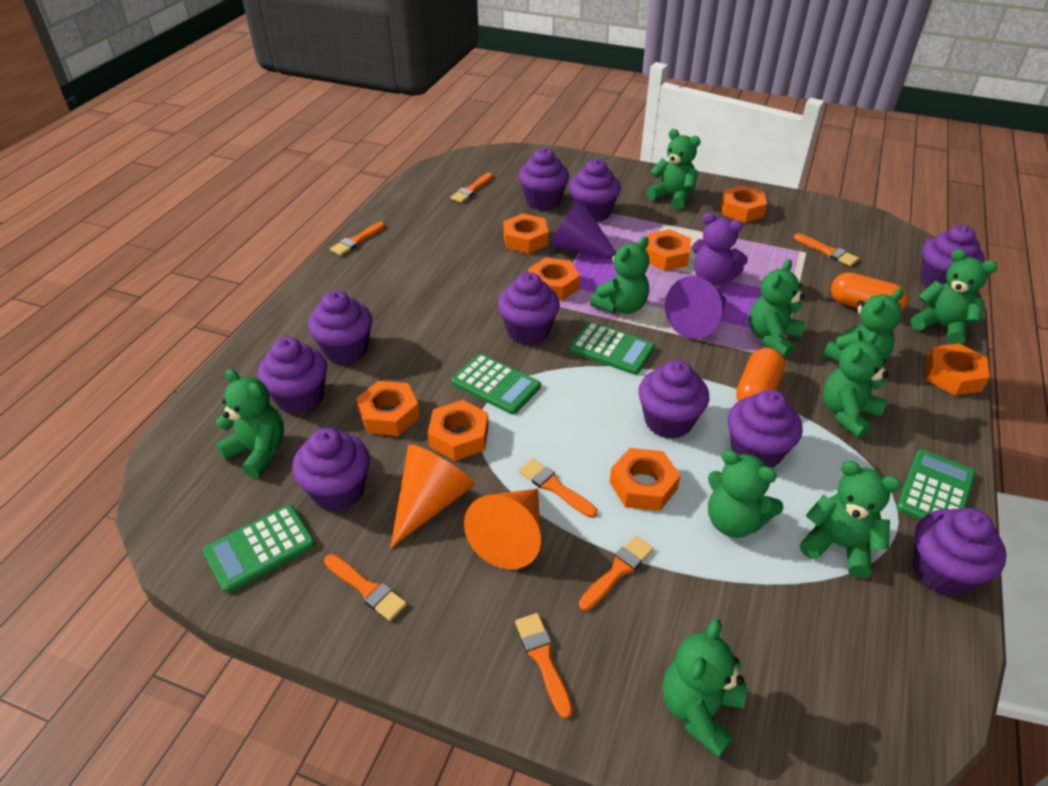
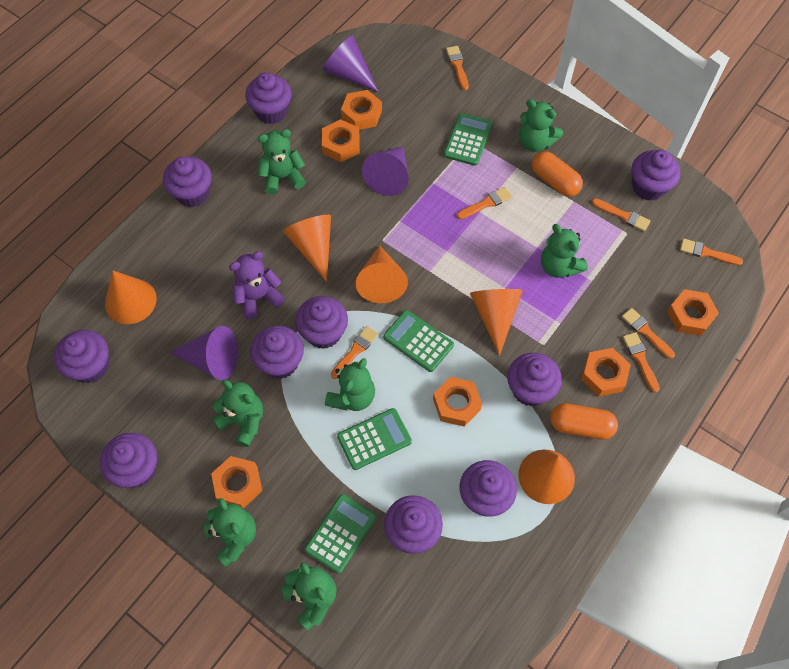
green teddy bear: [216,369,284,478] [590,237,649,314] [646,129,701,210] [663,619,747,758] [708,449,784,538] [749,259,805,357] [800,461,902,578] [823,288,904,362] [823,331,888,438] [910,249,997,345] = 10 -> [204,498,256,567] [212,380,263,447] [257,129,306,195] [281,562,337,631] [325,358,375,411] [519,99,563,152] [541,224,588,278] = 7
orange cone: [390,444,475,548] [464,489,541,569] = 2 -> [105,271,157,324] [283,215,331,282] [356,245,408,303] [470,289,523,356] [519,449,575,504] = 5
orange nut: [356,381,420,436] [428,400,489,461] [503,213,549,254] [528,258,580,301] [610,448,681,511] [645,229,691,271] [721,185,767,223] [926,343,990,396] = 8 -> [211,456,262,508] [322,119,360,162] [341,90,382,130] [433,377,482,427] [581,348,631,396] [667,289,719,336] = 6
purple cone: [550,199,615,259] [665,276,726,339] = 2 -> [169,326,238,380] [322,35,379,92] [362,146,409,196] = 3

